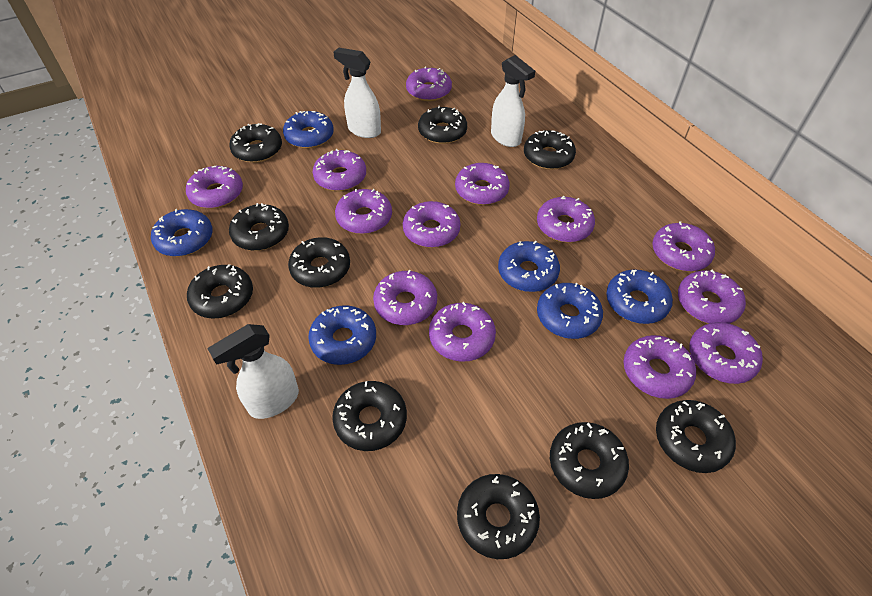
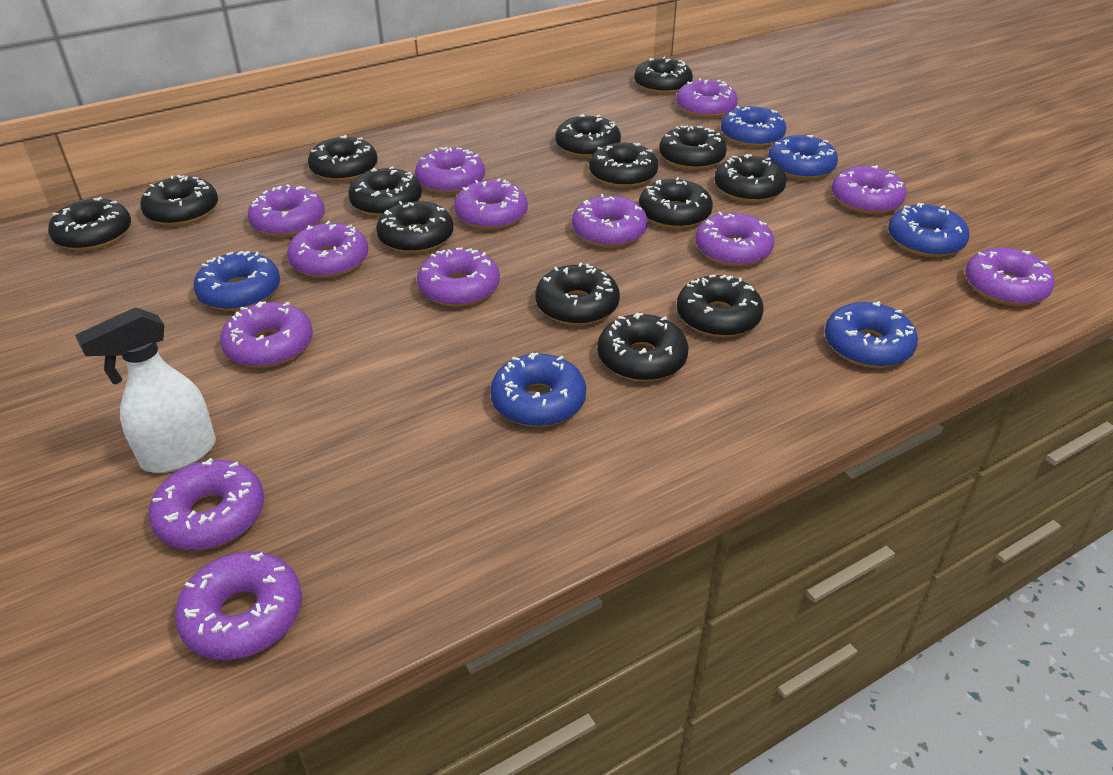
black donut: [187,264,253,319] [229,123,282,163] [229,203,289,251] [288,237,350,288] [332,381,407,451] [418,106,467,144] [457,474,540,559] [524,130,576,170] [550,422,629,499] [656,400,736,473] = 10 -> [48,197,131,251] [140,175,218,226] [308,135,378,182] [348,166,422,217] [376,201,453,253] [535,262,620,325] [556,114,621,158] [589,143,658,188] [597,313,689,382] [634,57,693,94] [639,177,713,229] [659,125,727,170] [677,275,764,337] [714,154,786,203] = 14
white spray bottle: [207,324,299,419] [333,48,381,138] [491,55,535,147] = 3 -> [75,307,216,473] = 1

